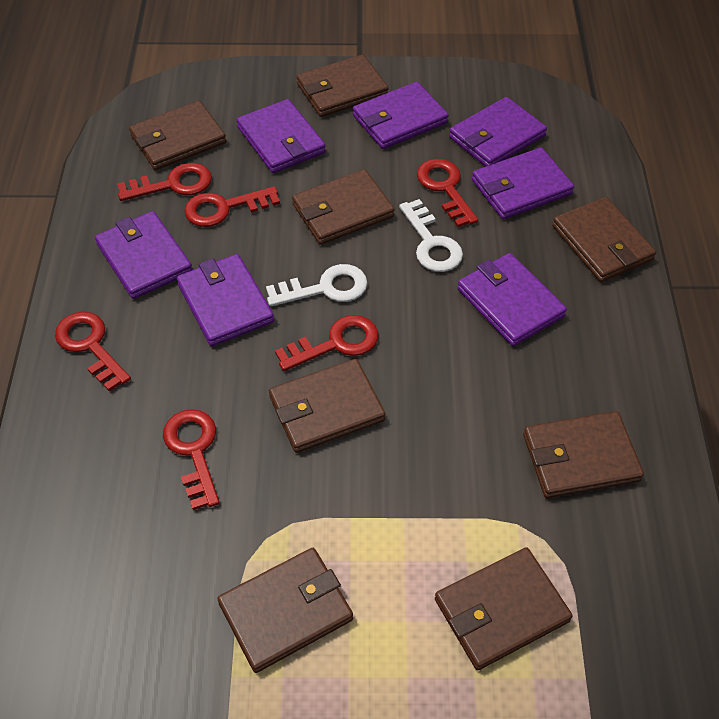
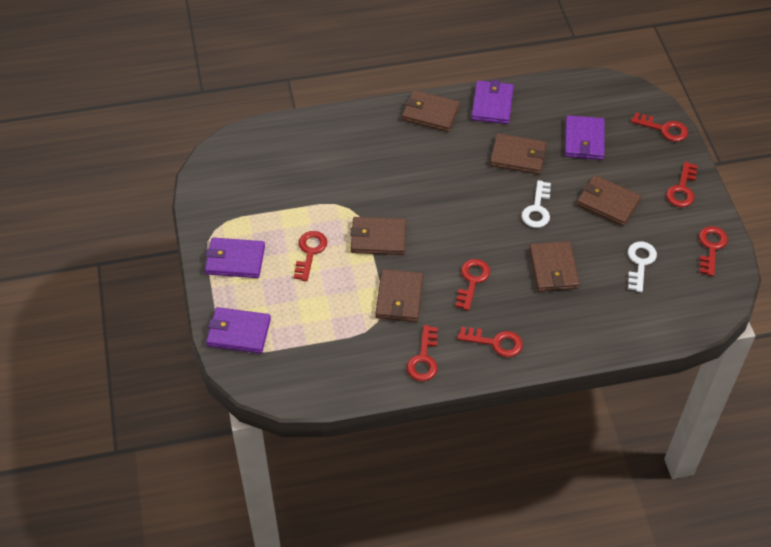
brown wallet: [129,101,226,170] [217,548,353,673] [269,359,386,453] [292,169,395,245] [296,54,389,117] [435,547,573,670] [523,411,644,498] [552,197,656,282] = 8 -> [350,217,406,255] [375,269,423,322] [402,90,460,132] [490,134,547,174] [529,241,579,292] [577,175,641,226] = 6
purple wallet: [95,211,193,299] [177,254,274,346] [237,99,326,173] [353,82,449,149] [449,97,547,167] [457,253,567,346] [472,148,574,219] = 7 -> [205,238,265,278] [206,307,271,354] [471,80,514,124] [565,115,605,160] = 4
red key: [55,312,131,391] [117,163,212,201] [163,409,220,510] [184,186,280,227] [275,315,378,371] [417,159,478,227] = 6 -> [294,231,327,281] [406,325,438,381] [455,259,490,311] [457,327,523,357] [631,113,688,142] [666,162,698,207] [699,226,728,276] = 7

